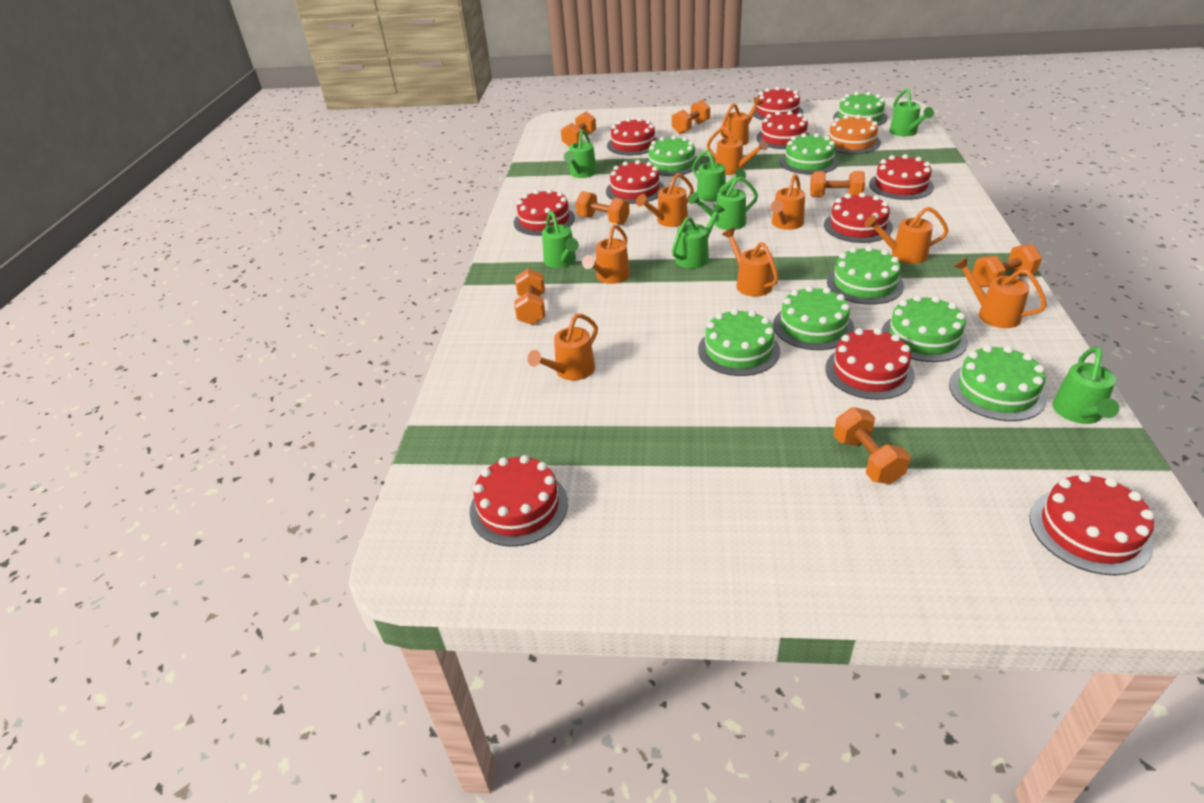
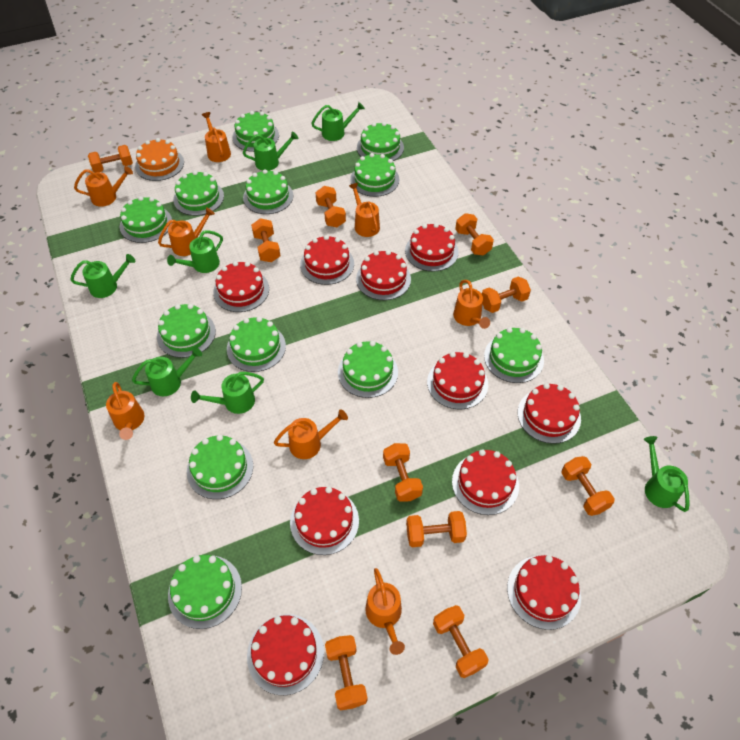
green cake: [644,135,700,176] [698,309,780,376] [773,286,854,350] [780,133,839,175] [827,246,904,305] [833,92,887,126] [882,295,968,362] [949,345,1047,421] = 8 -> [120,196,172,243] [157,304,216,358] [168,555,242,629] [173,171,224,216] [187,435,253,499] [227,317,286,372] [232,111,279,152] [243,169,293,214] [338,341,398,398] [350,153,399,197] [357,122,404,161] [484,327,544,383] = 12
orange dumbbell: [514,269,545,325] [561,111,596,147] [576,191,630,225] [672,100,710,134] [810,171,865,197] [834,407,911,484] [972,245,1042,287] = 7 -> [88,145,133,173] [251,218,280,262] [315,186,346,227] [325,635,367,711] [383,443,423,502] [406,511,467,547] [433,605,489,678] [455,213,494,255] [482,276,531,313] [561,456,615,516] = 10
orange watering can: [527,314,598,381] [582,225,630,284] [636,173,694,227] [707,126,768,175] [720,97,763,145] [722,228,778,297] [770,174,805,230] [865,207,948,264] [953,257,1047,328] = 9 -> [74,166,133,207] [106,382,144,440] [158,207,215,256] [202,112,231,162] [274,409,348,459] [349,183,380,237] [365,568,405,655] [453,280,490,329] = 8

